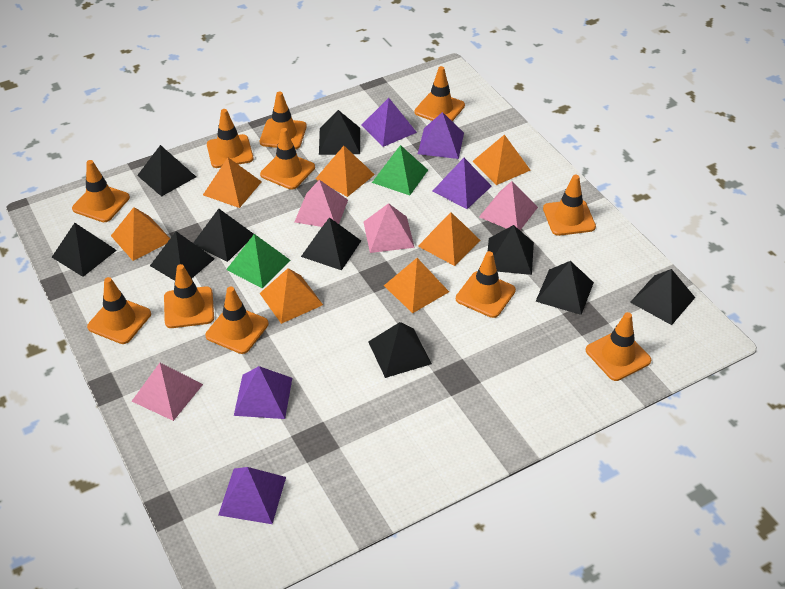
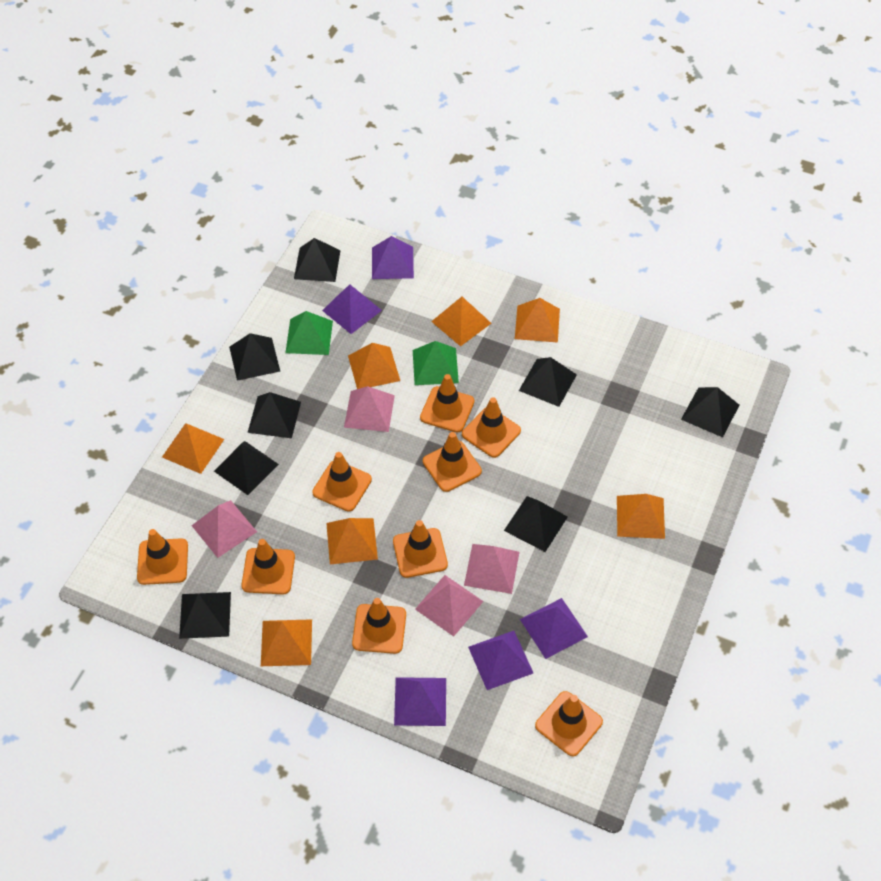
black pyramid: [52,223,117,277] [137,145,196,197] [150,231,215,281] [193,209,254,262] [301,217,361,270] [319,110,360,155] [368,322,432,378] [487,225,534,275] [535,261,594,315] [630,269,695,325] = 10 -> [179,592,231,639] [214,441,279,495] [229,333,280,381] [247,392,301,439] [294,238,341,282] [504,496,568,552] [519,357,577,407] [681,387,740,437] = 8
orange traffic cone: [72,160,130,222] [87,277,151,344] [164,264,214,328] [205,287,269,354] [207,109,254,168] [260,92,307,149] [260,128,315,190] [414,66,465,122] [456,251,516,318] [543,175,596,236] [586,312,651,381] = 11 -> [137,529,188,585] [241,539,295,594] [312,452,372,512] [352,598,406,654] [393,520,448,578] [420,374,474,433] [423,432,482,492] [462,397,521,458] [535,691,603,757] = 9

